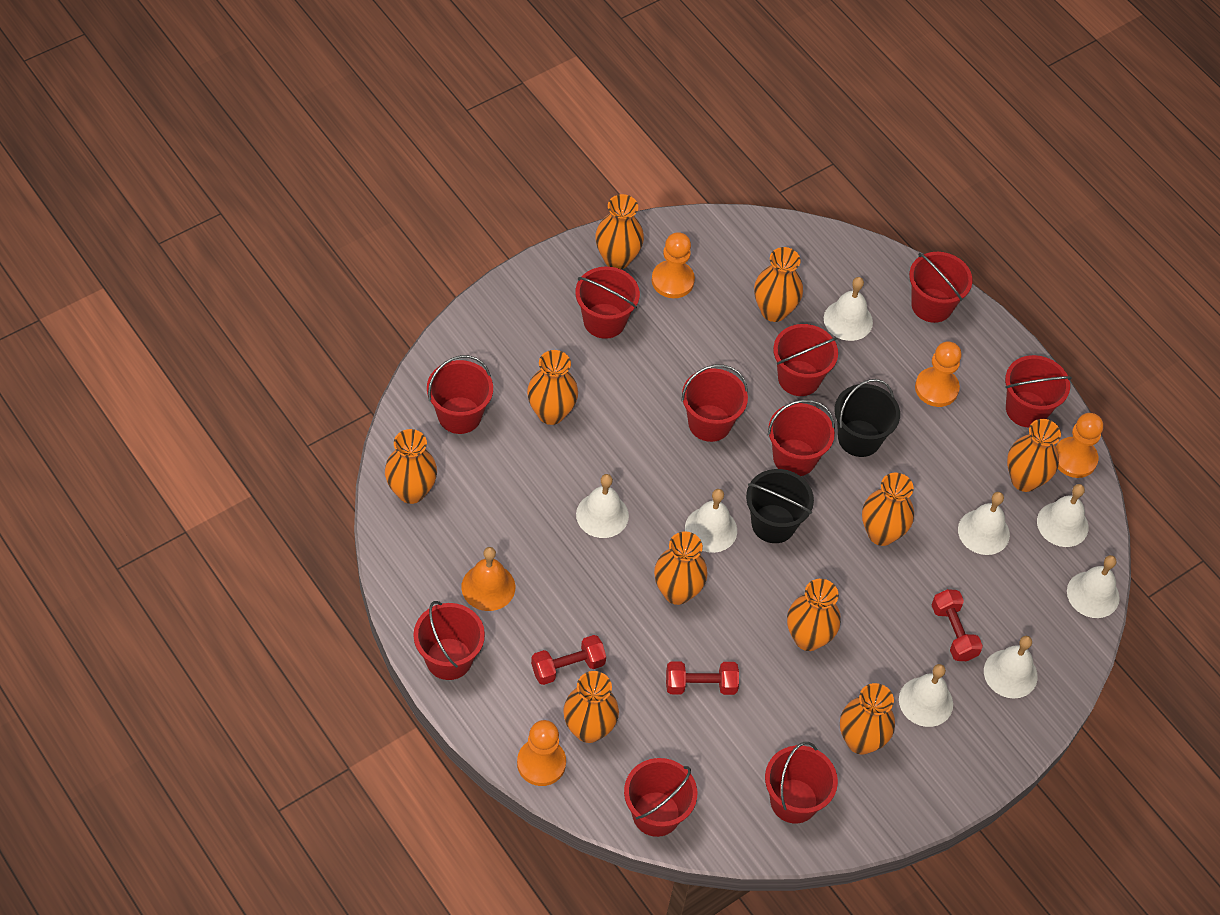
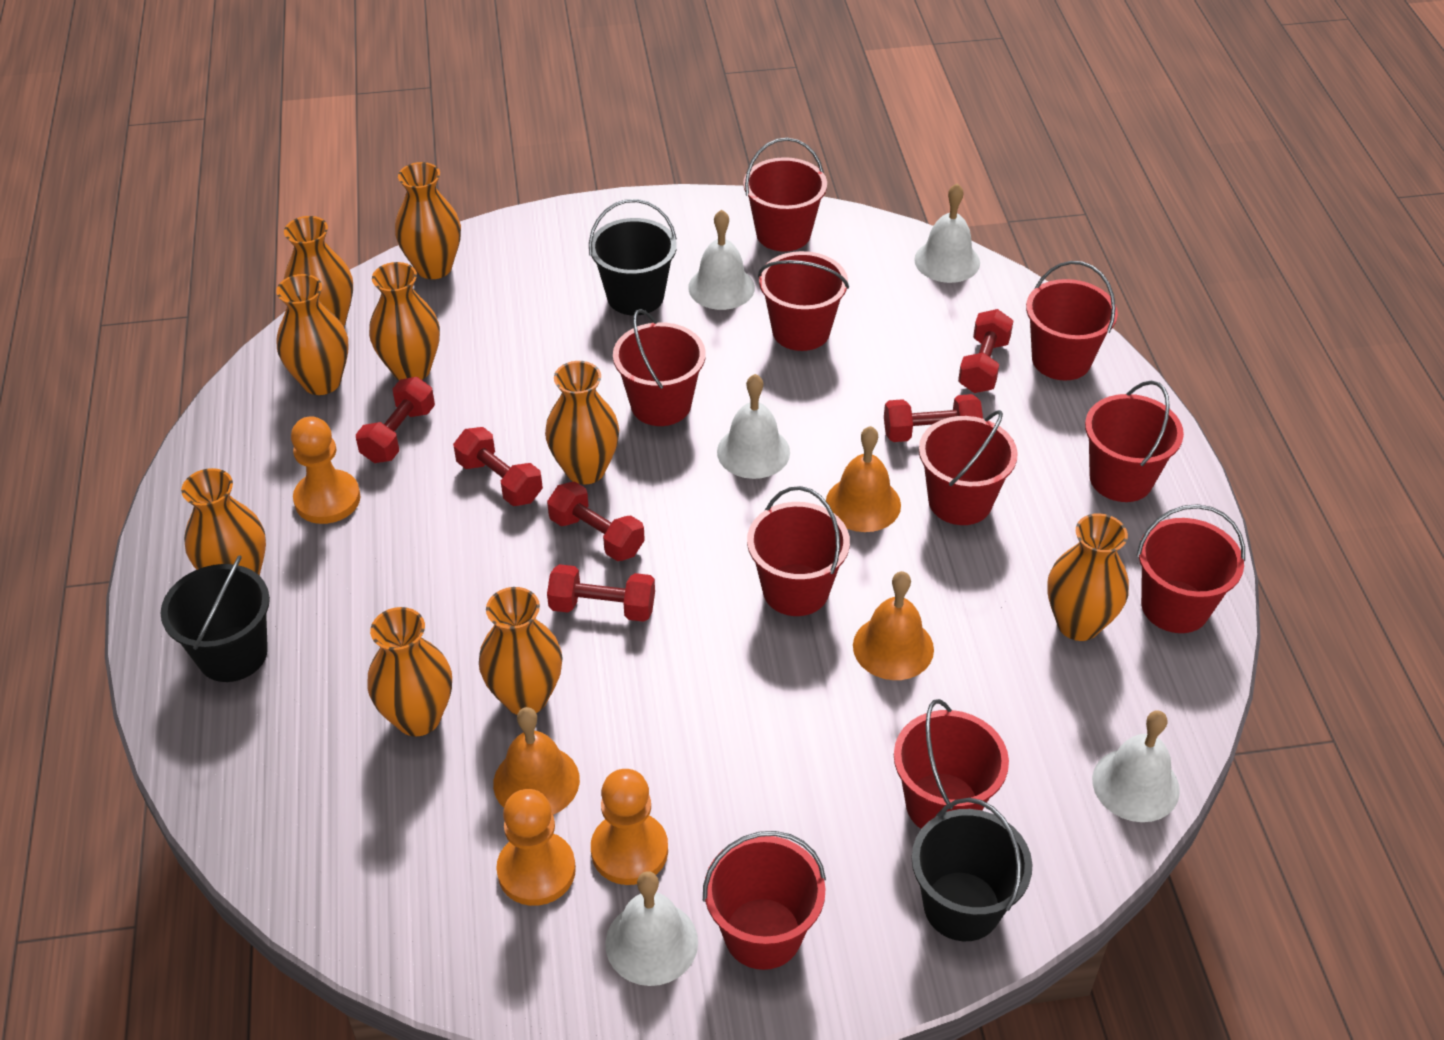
black bucket: [746,469,814,543] [834,379,900,457] = 2 -> [161,555,270,682] [589,199,677,316] [911,798,1033,941] = 3
orange bell: [461,547,515,611] = 1 -> [493,707,580,815] [826,426,901,532] [853,571,934,680] = 3
orange pawn: [517,720,566,786] [652,232,695,298] [915,342,962,407] [1056,413,1103,478] = 4 -> [291,416,360,524] [496,789,576,906] [591,769,668,885] = 3
orange vase: [385,429,437,504] [527,350,578,425] [563,671,619,743] [595,194,644,269] [654,531,708,605] [754,247,803,322] [787,579,841,651] [840,683,895,755] [862,473,914,546] [1007,419,1061,492] = 10 -> [181,468,266,576] [276,274,348,395] [284,216,353,326] [367,607,452,736] [369,262,440,380] [395,162,461,279] [479,587,563,715] [545,361,619,484] [1047,513,1129,641] = 9
red dumbbell: [531,635,606,685] [666,661,739,695] [931,589,983,661] = 3 -> [356,377,435,463] [453,427,543,506] [547,481,645,561] [547,564,655,622] [884,394,983,442] [958,309,1013,393] = 6
white bell: [576,474,629,538] [685,489,737,553] [824,277,873,341] [899,664,953,727] [958,492,1010,555] [984,636,1038,699] [1037,484,1089,547] [1067,555,1120,618] = 8 -> [605,871,698,986] [688,210,755,310] [717,374,790,479] [914,183,980,283] [1092,711,1180,822] = 5

